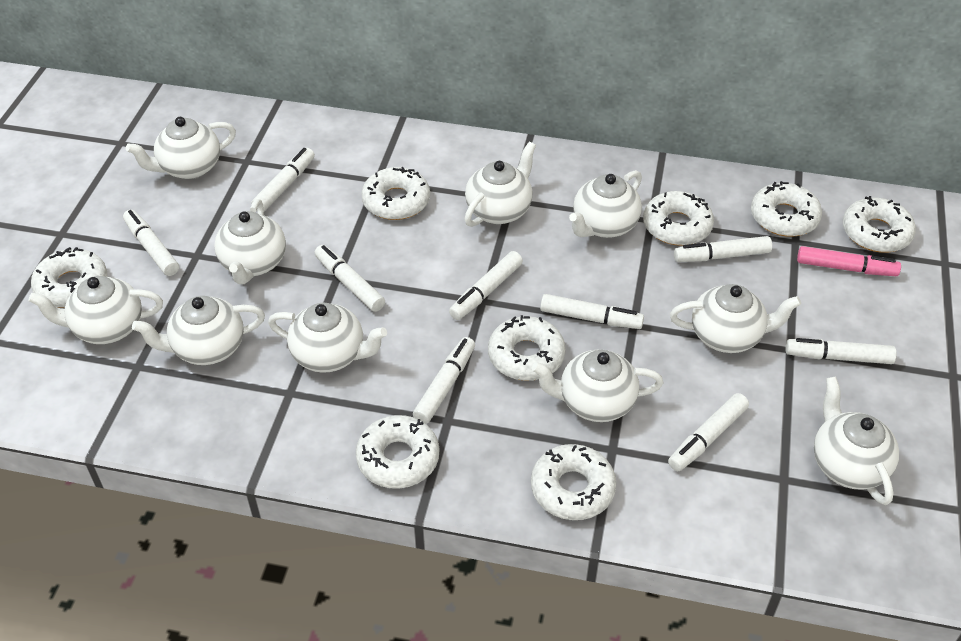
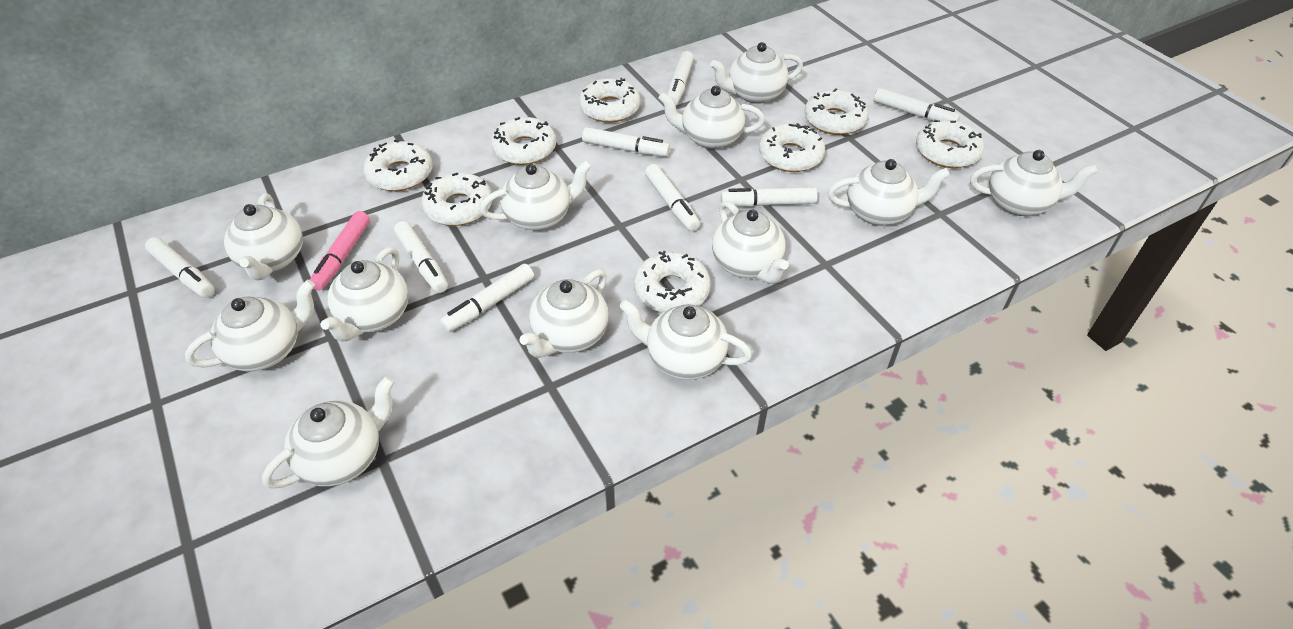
white marker: [123,210,179,276] [251,148,315,212] [315,245,385,312] [413,337,475,424] [449,251,523,320] [540,294,644,329] [668,393,749,471] [674,236,772,262] [785,338,897,364] = 9 -> [145,237,215,298] [394,221,448,293] [440,264,534,332] [582,127,670,157] [645,164,700,231] [668,51,694,106] [721,187,818,207] [874,88,960,121] = 8
white teapot: [28,276,163,344] [126,117,236,179] [132,296,265,365] [214,199,286,284] [268,303,387,373] [464,142,536,227] [532,349,664,422] [569,170,642,238] [670,284,801,353] [814,377,899,505] = 10 -> [185,280,315,372] [224,193,303,280] [262,376,395,489] [320,247,409,342] [480,160,592,231] [520,269,609,358] [619,300,752,380] [659,86,765,149] [710,42,803,104] [712,201,789,284] [828,159,950,226] [970,150,1098,216] = 12

